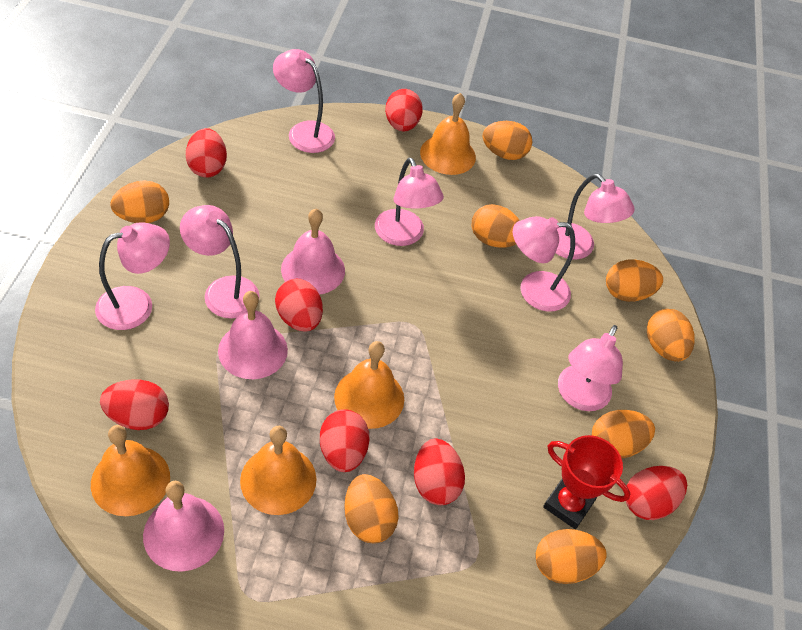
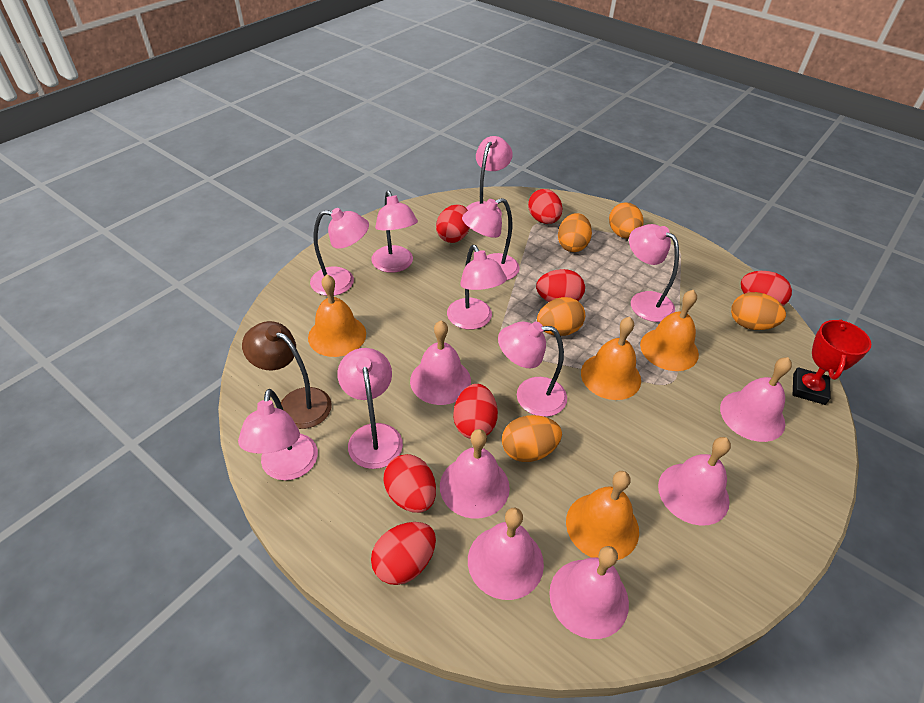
brown lamp: none = 0 -> [242,321,332,429] = 1
orange egg: [111,181,169,223] [344,474,399,544] [471,204,520,248] [482,121,532,160] [535,529,607,584] [592,410,655,459] [606,259,663,302] [647,309,695,362] = 8 -> [502,415,562,462] [537,297,585,336] [558,213,592,252] [609,203,644,239] [731,292,786,330] = 5
pink bell: [143,481,224,572] [218,291,288,379] [281,209,345,295] = 3 -> [410,321,471,405] [440,429,510,519] [468,508,544,600] [549,546,629,639] [658,437,731,526] [720,357,792,442] = 6
pink lamp: [95,222,170,330] [180,205,260,319] [273,49,335,153] [375,158,444,246] [513,216,575,312] [555,174,635,260] [558,325,623,411] = 7 -> [238,389,318,480] [310,208,369,296] [337,348,403,469] [371,191,418,273] [447,245,507,330] [462,198,520,280] [466,136,513,216] [498,321,567,417] [629,224,679,322] = 9

